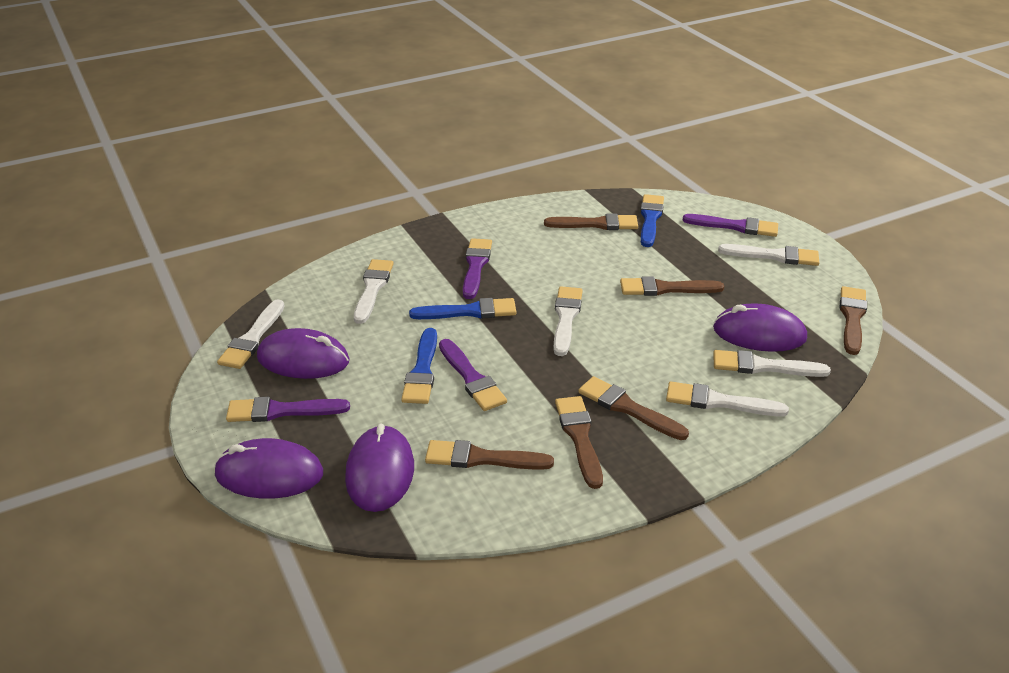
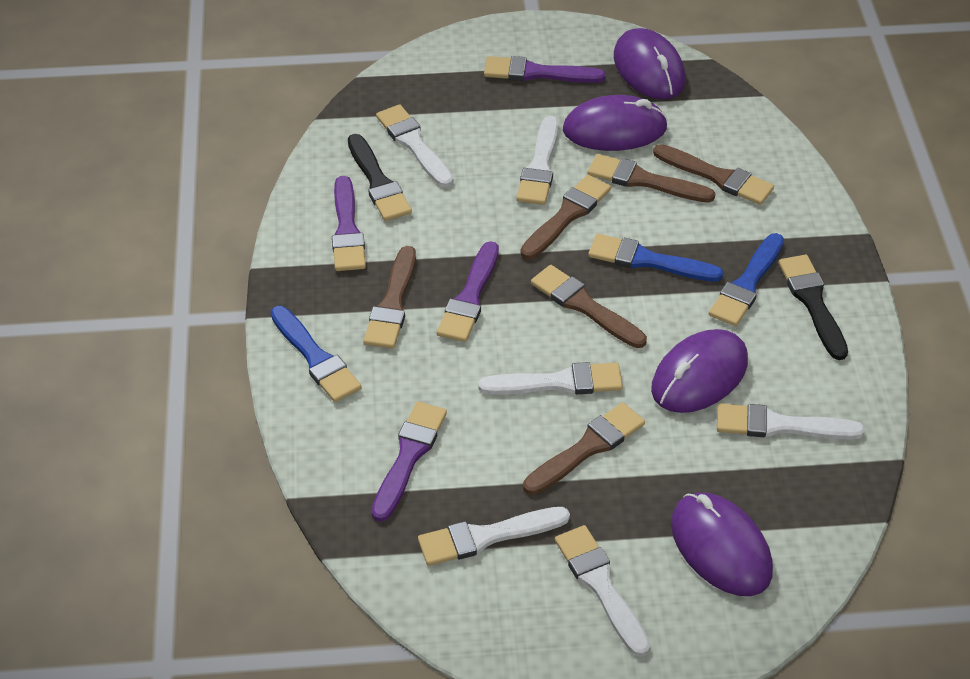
black brush: none = 0 -> [348,134,412,221] [779,255,848,360] = 2

